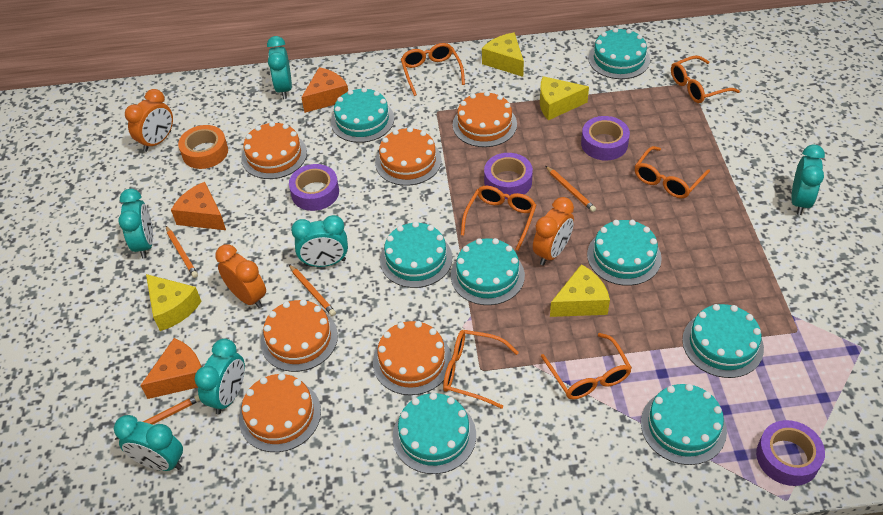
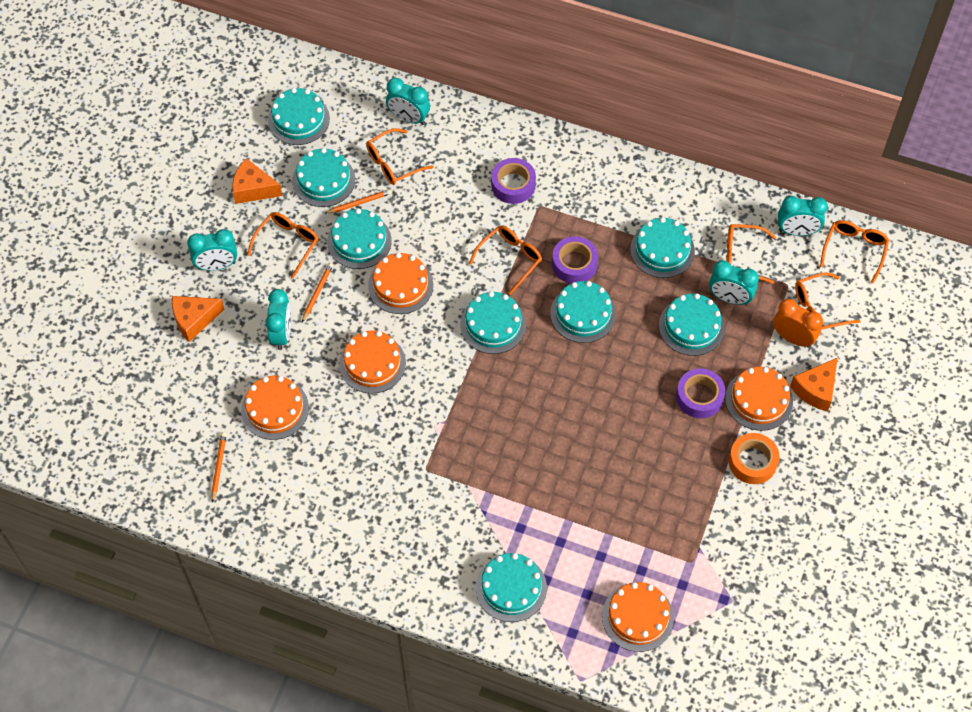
orange cake: [239,373,321,452] [241,122,307,179] [260,299,338,372] [373,321,452,395] [375,127,442,186] [453,91,517,147] = 6 -> [241,376,309,440] [339,330,406,394] [368,253,433,314] [602,582,674,652] [725,367,793,431] = 5
orange clock: [125,89,173,152] [215,244,266,308] [533,197,574,266] = 3 -> [773,299,823,348] = 1
orange pencil: [114,395,200,440] [166,226,198,278] [289,264,336,316] [546,166,596,212] = 4 -> [211,432,227,503] [302,263,333,322] [325,189,392,214] = 3
purple tape: [289,164,339,211] [484,153,533,199] [581,116,630,160] [756,420,825,486] = 4 -> [491,158,536,204] [552,236,598,283] [676,368,725,418] = 3
turquoise clock: [114,415,183,471] [118,189,153,259] [195,339,245,415] [267,36,292,99] [291,215,348,267] [791,145,825,215] = 6 -> [187,229,237,271] [265,289,291,350] [386,78,430,125] [709,260,759,305] [778,196,828,236] = 5
yellow cheese: [146,274,202,331] [482,32,524,77] [540,76,589,120] [550,264,610,317] = 4 -> none = 0

